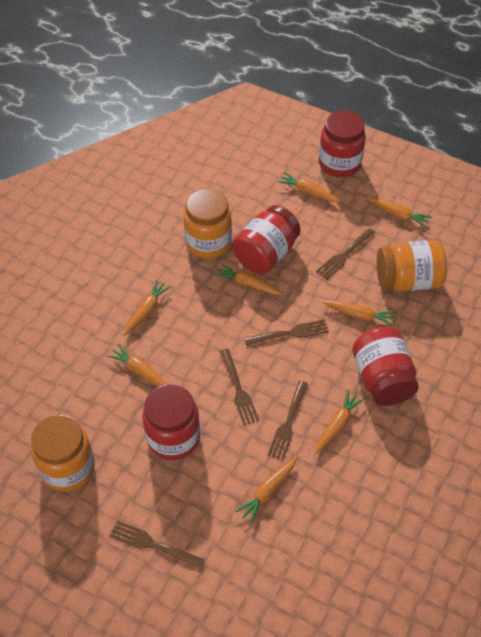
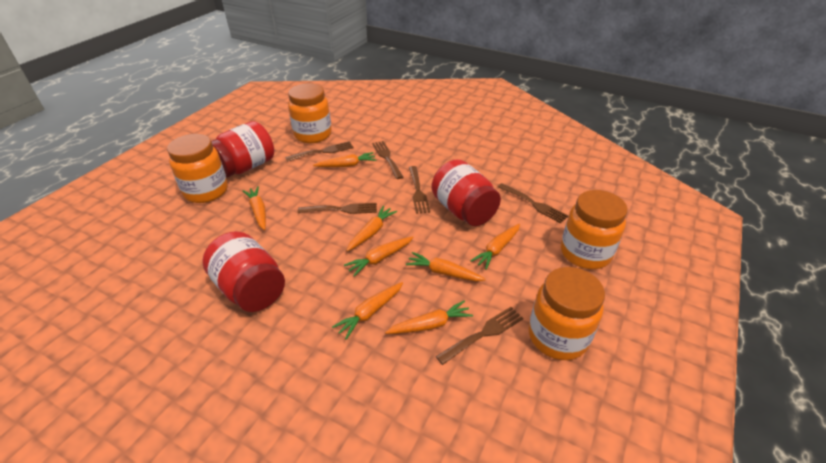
brown fork: [110,521,205,569] [220,349,259,425] [245,319,329,345] [267,381,308,461] [316,228,375,280] = 5 -> [285,141,353,162] [298,203,377,214] [372,141,403,179] [409,166,430,214] [436,307,523,365] [498,183,568,223] = 6
orange jar: [31,415,95,491] [184,189,232,258] [377,240,447,291] = 3 -> [167,134,228,203] [288,83,332,143] [528,267,605,360] [561,190,628,269] = 4
red jar: [142,384,200,460] [233,205,301,274] [319,110,366,177] [352,327,419,406] = 4 -> [202,231,285,312] [211,121,274,177] [432,159,501,226] = 3

